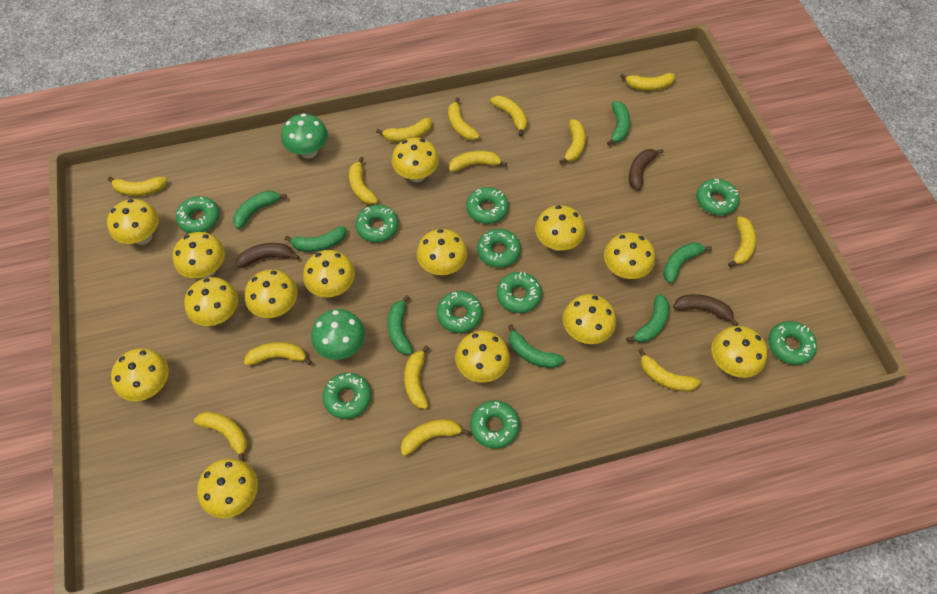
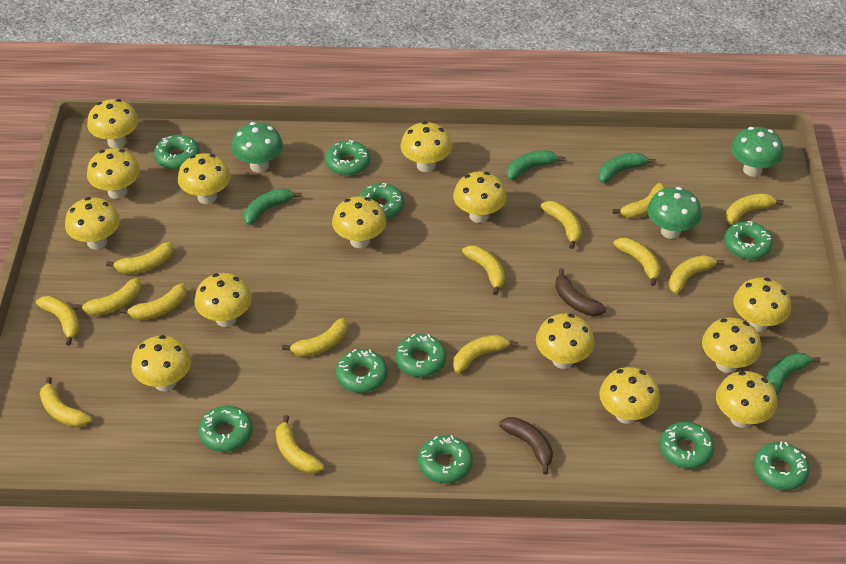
brown banana: [236,243,300,268] [629,149,664,190] [673,294,738,326] = 3 -> [499,417,553,475] [555,268,606,316] = 2
green banana: [233,190,287,229] [285,226,346,252] [387,295,413,355] [508,324,564,368] [607,101,630,145] [626,294,669,343] [663,242,712,283] = 7 -> [244,188,301,225] [507,150,565,180] [598,153,656,183] [766,353,821,395] = 4
green mushroom: [281,113,328,159] [311,309,365,360] = 2 -> [231,122,283,172] [647,187,702,239] [731,127,784,177] = 3

